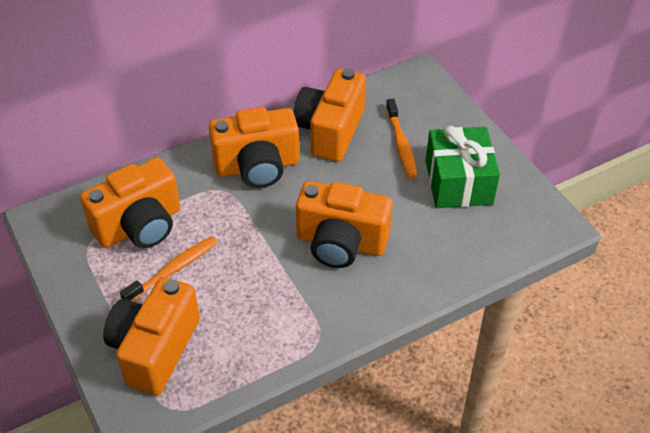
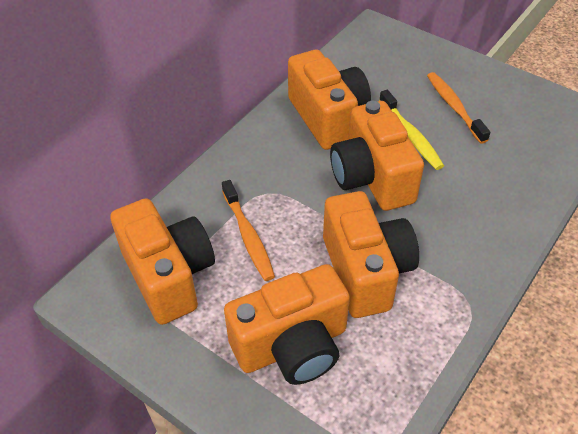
green gift: [425,126,500,208] = 1 -> none = 0
yellow toothbrush: none = 0 -> [379,90,444,170] = 1

